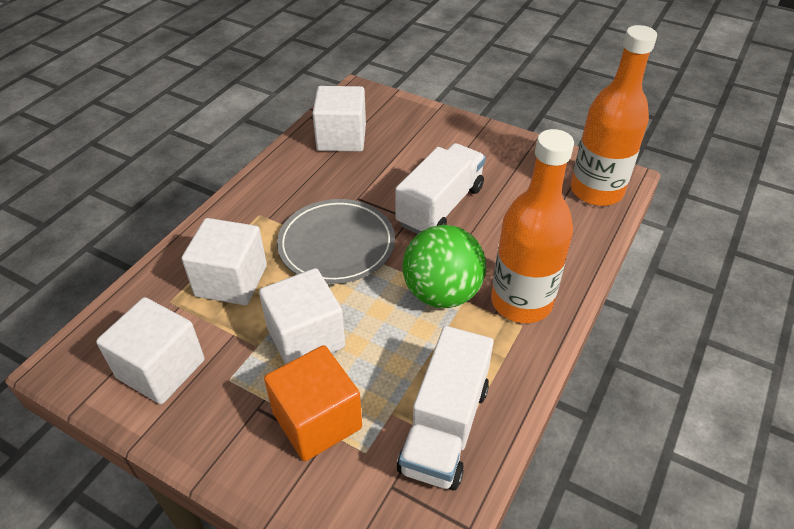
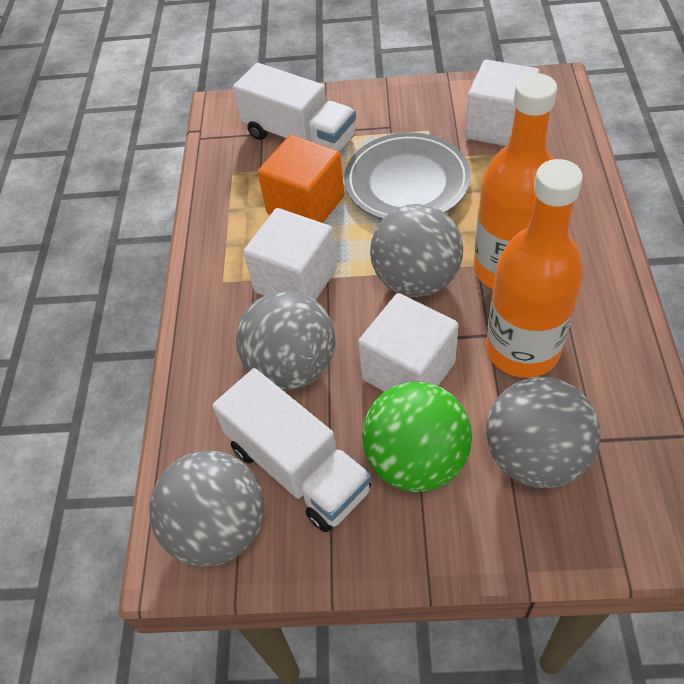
grey ball: none = 0 -> [149,451,264,567] [236,291,336,390] [370,204,463,297] [486,377,601,488] = 4
white cube: [96,297,205,404] [182,218,267,305] [259,268,345,364] [312,86,366,152] = 4 -> [243,208,337,301] [358,293,459,392] [465,60,540,146] = 3

